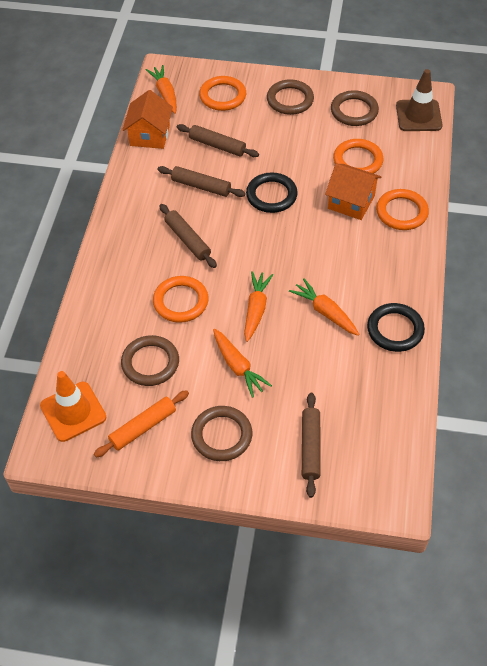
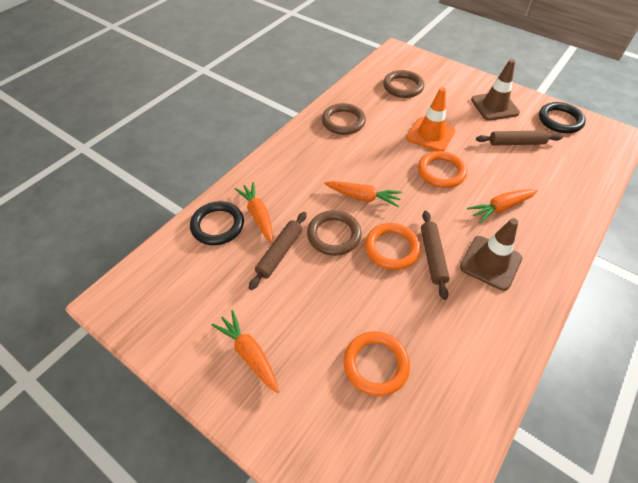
brown ring: [121,335,179,386] [191,406,252,461] [267,79,314,115] [331,90,379,126] = 4 -> [307,210,362,256] [322,103,366,135] [383,70,424,98] = 3
brown rolling pin: [157,166,246,197] [159,204,217,268] [177,124,259,157] [302,393,321,498] = 4 -> [249,212,307,290] [421,211,450,300] [476,130,563,145] = 3
brown traffic cone: [396,69,443,131] = 1 -> [460,218,522,291] [471,59,520,121] = 2
orange house: [122,90,173,149] [325,164,381,220] = 2 -> none = 0
orange ring: [153,276,209,323] [199,76,246,111] [333,139,384,174] [376,189,429,230] = 4 -> [344,331,410,396] [365,223,421,270] [418,151,467,188] = 3
orange rolling pin: [94,390,189,457] = 1 -> none = 0

